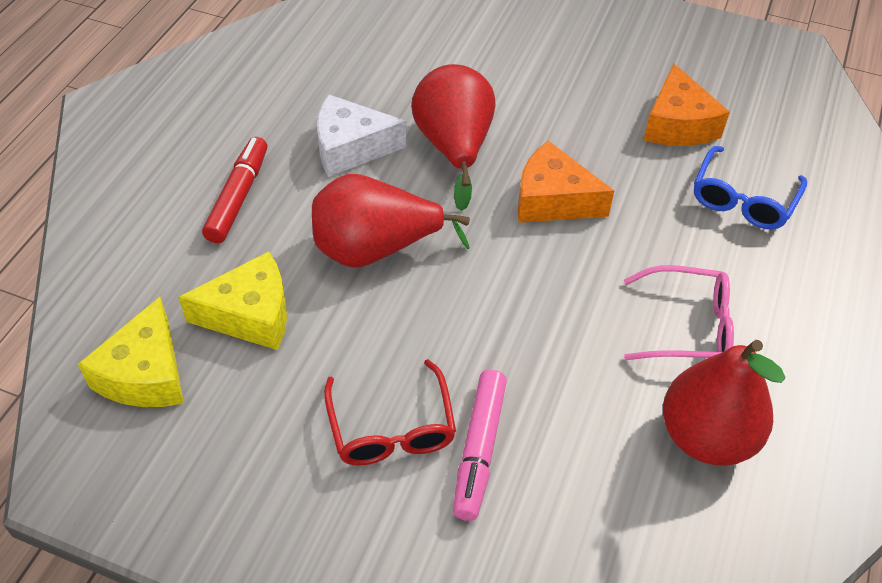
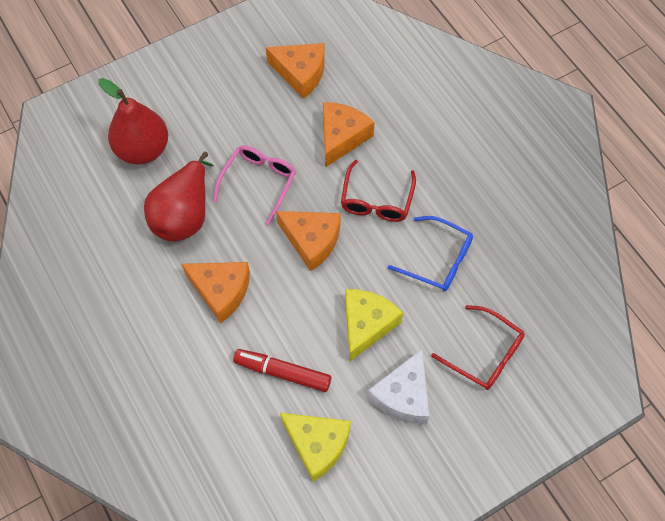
orange cheese: [518,141,614,223] [644,64,730,146] = 2 -> [182,262,250,323] [266,43,325,99] [276,211,341,271] [323,102,375,167] = 4
pink marker: [453,370,507,521] = 1 -> none = 0
red glasses: [324,359,456,465] = 1 -> [341,160,416,222] [431,305,525,390] = 2
red pear: [312,174,470,268] [411,64,496,211] [663,340,785,466] = 3 -> [98,78,168,164] [144,152,214,242] = 2

